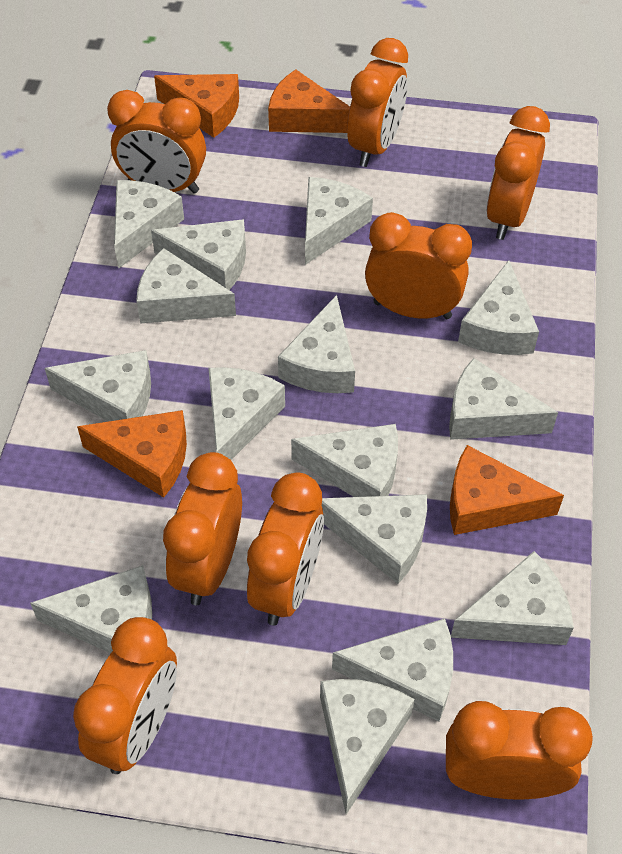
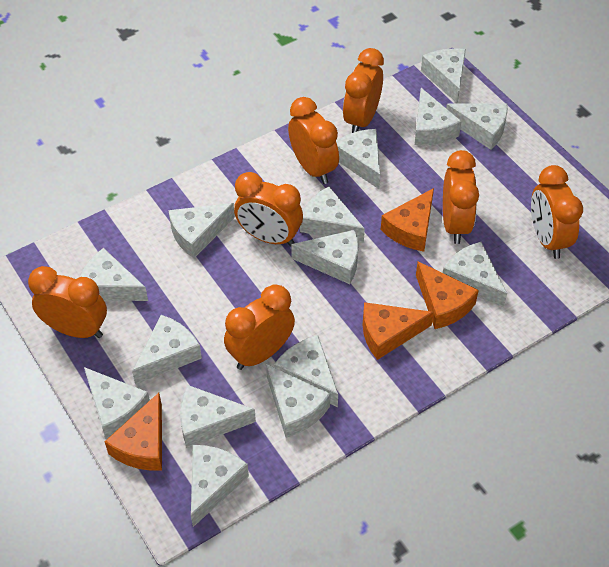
orange clock: [73,617,177,774] [107,90,206,194] [163,452,242,605] [247,473,324,626] [347,38,408,167] [365,212,472,319] [446,701,593,800] [486,106,550,240] = 8 -> [28,266,107,338] [224,285,295,370] [234,172,303,246] [288,97,339,184] [343,48,384,133] [443,150,479,244] [531,165,583,259] = 7

